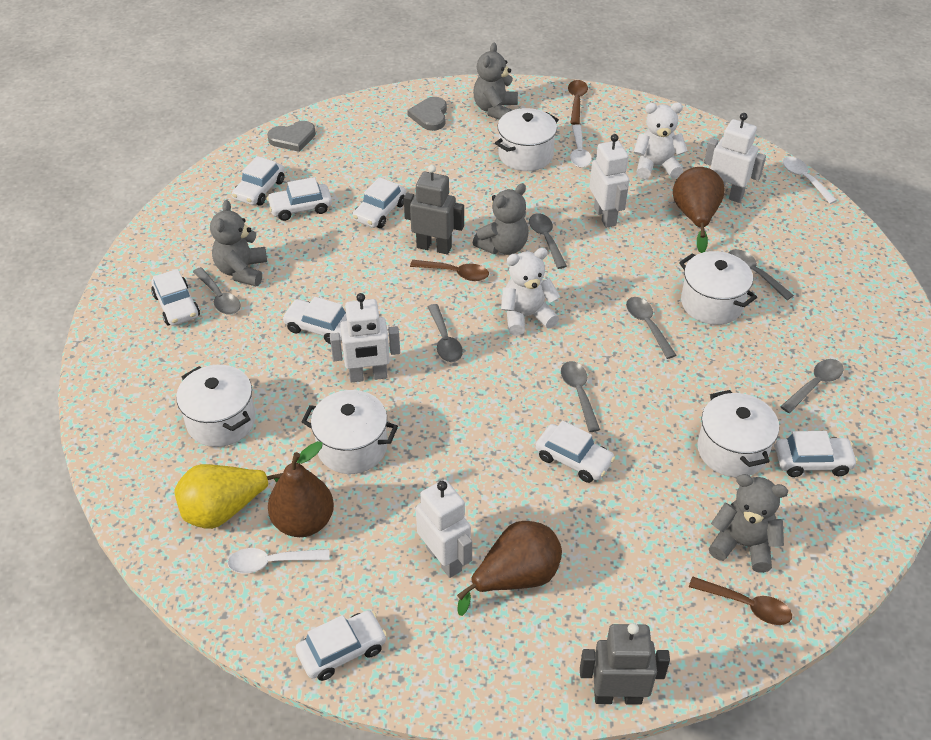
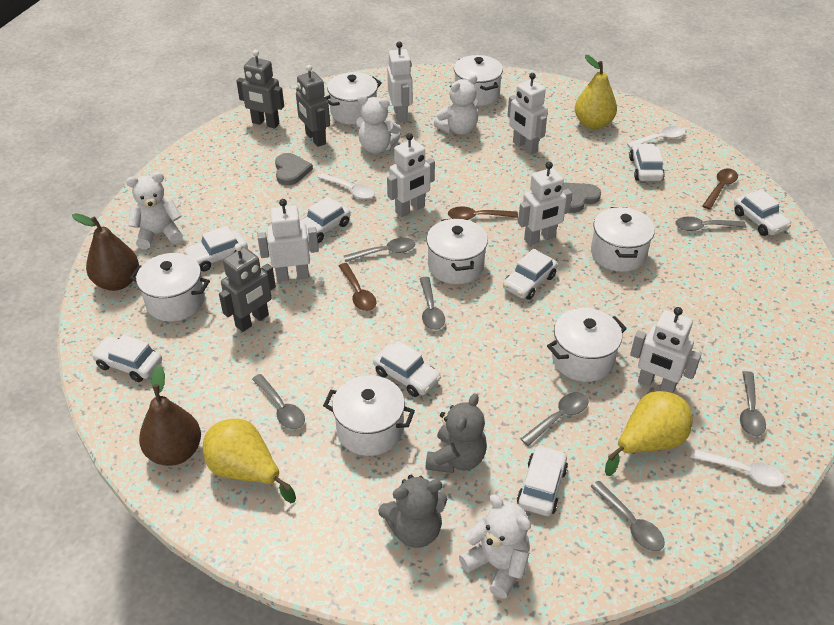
brown pear: [268,441,334,537] [457,521,562,616] [673,167,725,253] = 3 -> [72,213,139,291] [139,365,201,466] = 2
grey robot: [404,165,464,255] [580,623,670,705] = 2 -> [219,243,276,332] [236,50,284,129] [296,65,330,147] = 3
grey teddy bear: [210,200,267,286] [473,43,518,120] [473,183,529,255] [709,474,788,573] = 4 -> [378,475,447,548] [426,393,487,473] = 2
white pot: [176,365,256,447] [301,390,398,474] [495,108,559,171] [679,251,757,325] [697,390,779,477] = 5 -> [130,253,210,322] [323,375,415,456] [325,72,382,125] [426,218,488,284] [454,55,503,106] [547,308,627,382] [591,207,655,272] = 7
white robot: [330,293,400,383] [416,479,472,578] [589,134,629,228] [704,113,766,203] = 4 -> [257,199,319,282] [387,42,413,122] [387,133,435,217] [507,73,548,155] [518,162,572,246] [630,307,701,393] = 6
white teddy bear: [501,248,560,336] [633,102,688,179] = 2 -> [126,172,183,249] [355,95,401,153] [434,75,478,135] [459,494,531,598] = 4
yellow pear: [175,464,283,529] = 1 -> [203,419,296,503] [575,55,617,129] [605,391,693,476] = 3

